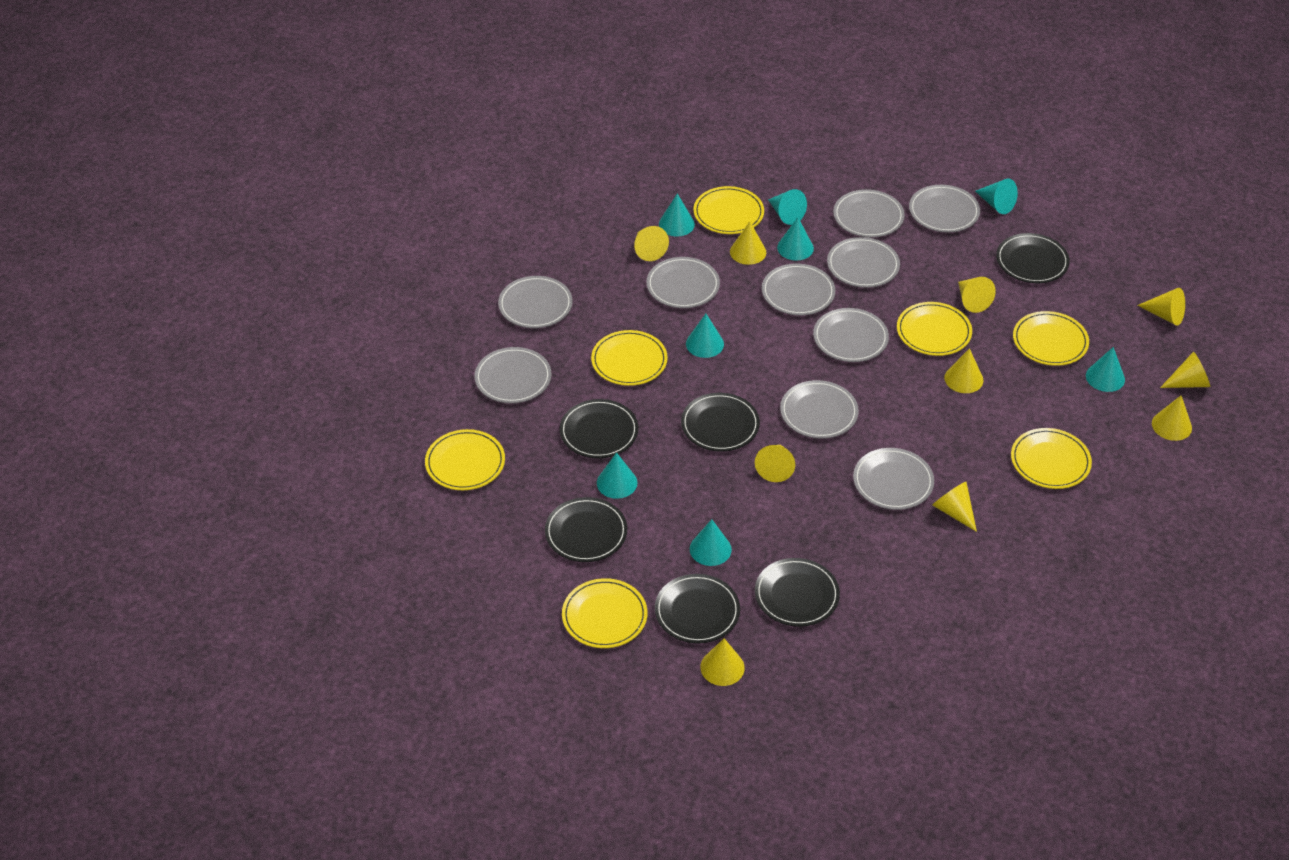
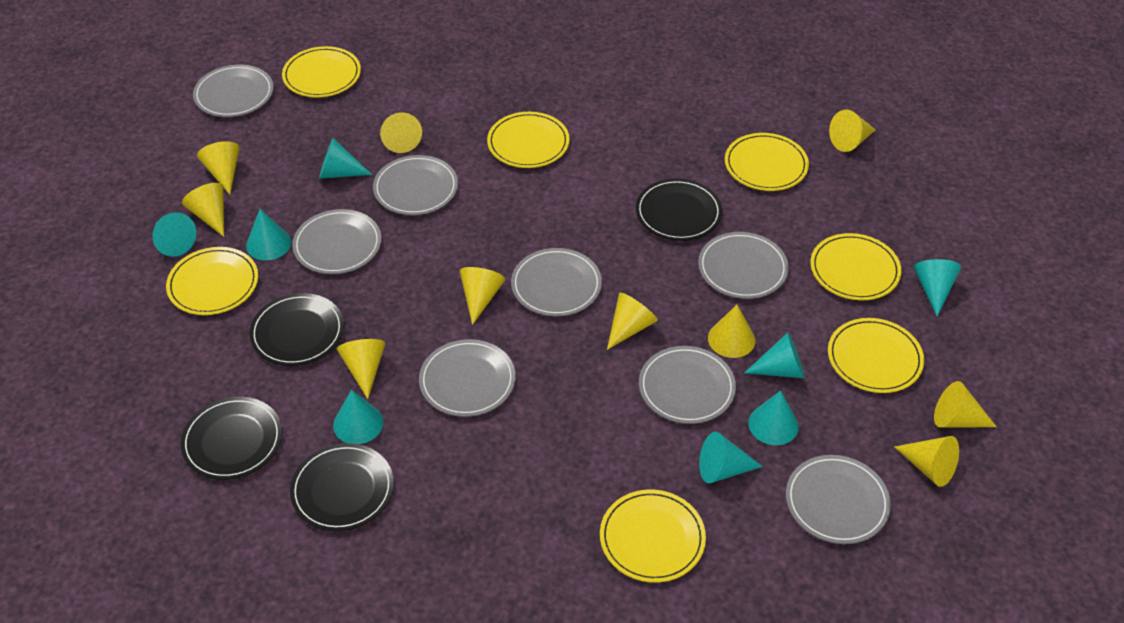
black plate: [545,497,627,562] [560,399,639,458] [655,574,740,644] [681,393,760,452] [755,558,840,627] [996,233,1070,283] = 6 -> [181,397,282,480] [249,293,344,366] [290,443,394,531] [636,178,722,241] = 4
grey plate: [475,347,551,403] [498,276,573,328] [646,257,720,308] [762,264,835,315] [780,380,859,439] [813,308,889,362] [827,237,900,288] [833,189,905,237] [853,448,934,510] [909,185,980,232] = 10 -> [193,65,273,117] [292,209,381,274] [373,155,458,215] [419,339,516,417] [511,248,602,317] [639,346,736,424] [698,232,789,299] [786,455,891,544] = 8

